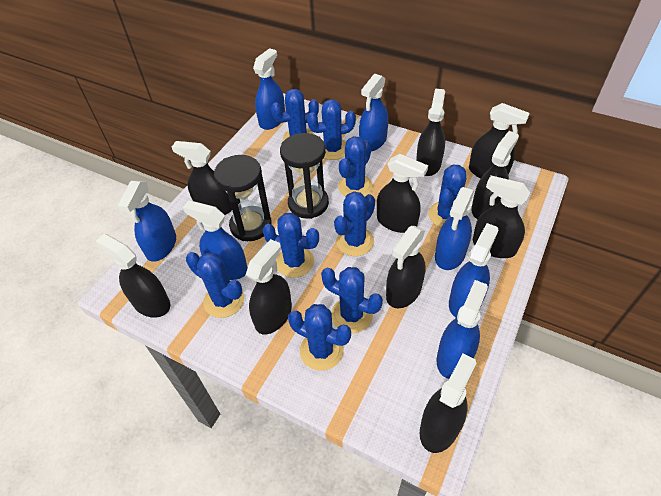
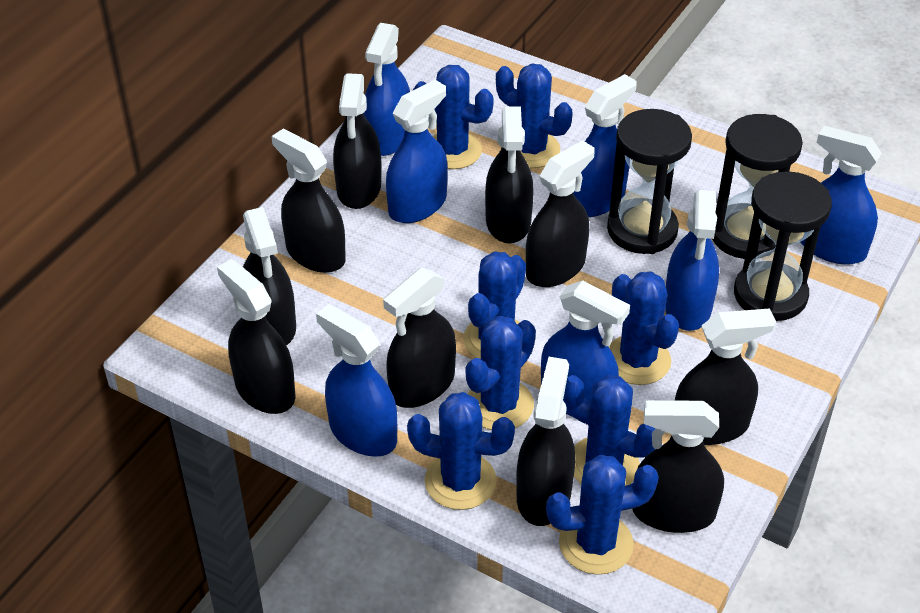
black hourglass: [214,155,272,241] [280,133,329,219] = 2 -> [607,109,692,254] [712,114,803,259] [734,171,832,321] = 3
blue cactus: [186,252,244,318] [262,213,319,278] [271,89,319,141] [288,304,351,371] [307,100,356,160] [321,267,383,333] [334,191,375,256] [338,136,373,197] [428,164,466,228] = 9 -> [407,392,515,510] [413,65,494,169] [463,252,526,359] [466,316,536,430] [496,63,573,168] [546,455,659,575] [563,375,656,486] [608,272,679,385] = 8

